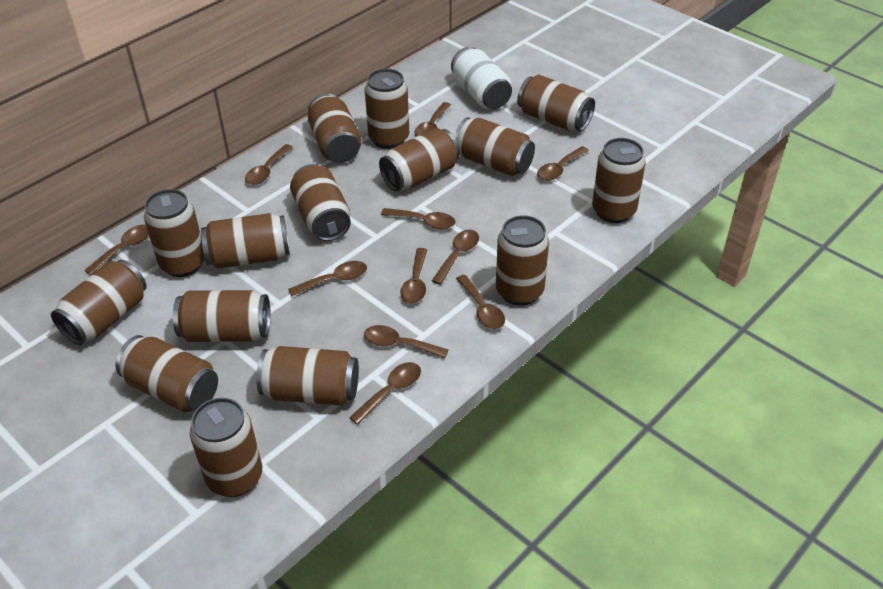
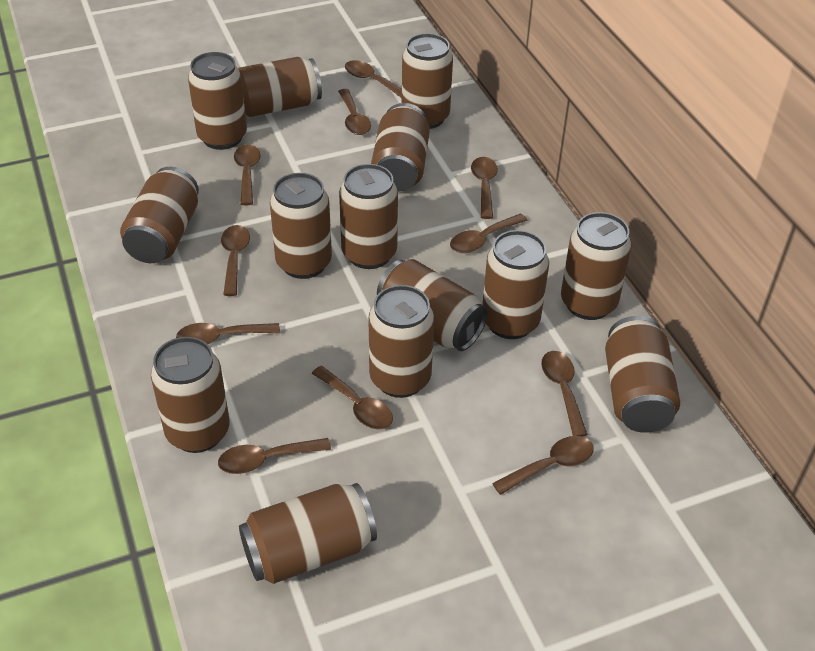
brown can: [51,260,147,345] [115,335,218,412] [144,189,205,277] [173,290,271,342] [190,398,262,497] [201,213,290,269] [256,346,359,406] [290,164,351,241] [308,93,362,163] [365,69,409,149] [379,128,460,191] [454,117,535,176] [496,215,549,306] [517,75,595,132] [592,138,646,223] = 15 -> [120,167,199,263] [151,337,229,453] [188,52,247,150] [238,57,322,117] [239,483,377,584] [270,173,332,279] [339,164,398,269] [369,285,434,398] [371,103,430,192] [377,259,488,351] [401,33,453,129] [482,230,549,339] [561,212,631,320] [605,316,680,433] = 14
white can: [451,47,512,109] = 1 -> none = 0

